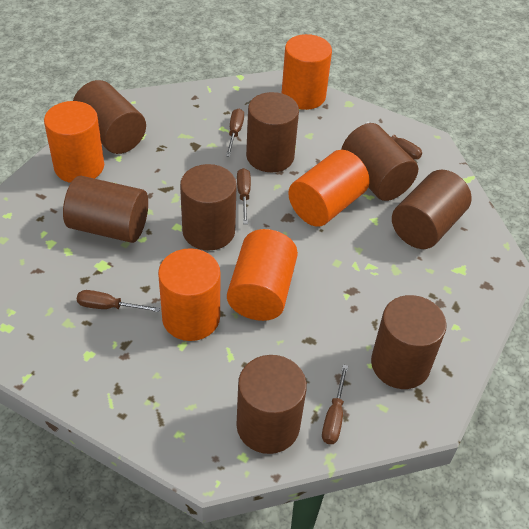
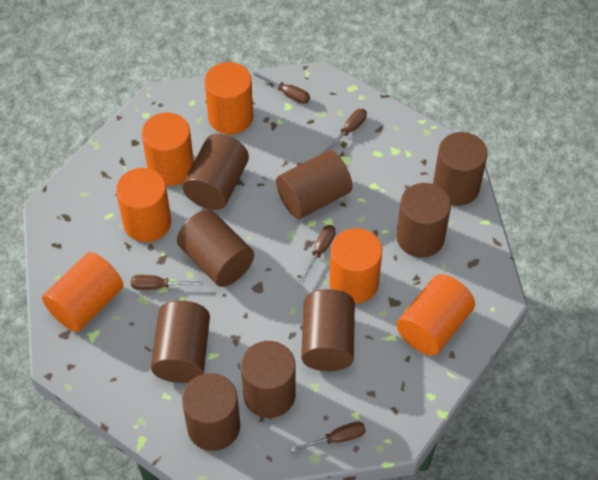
brown cylinder: [63,176,148,243] [73,80,146,154] [180,164,237,250] [236,355,307,454] [246,92,299,172] [341,123,418,201] [371,295,447,389] [392,170,472,249] = 8 -> [151,300,210,383] [177,209,254,287] [182,134,249,210] [182,373,240,451] [241,341,296,418] [276,150,353,219] [301,289,355,371] [396,183,451,258] [433,132,488,206] = 9
orange cylinder: [44,101,104,183] [158,248,221,341] [227,229,298,321] [282,34,332,110] [288,150,370,227] = 5 -> [42,252,123,332] [116,168,171,242] [142,113,194,186] [205,62,253,134] [329,228,382,304] [397,274,475,356] = 6

